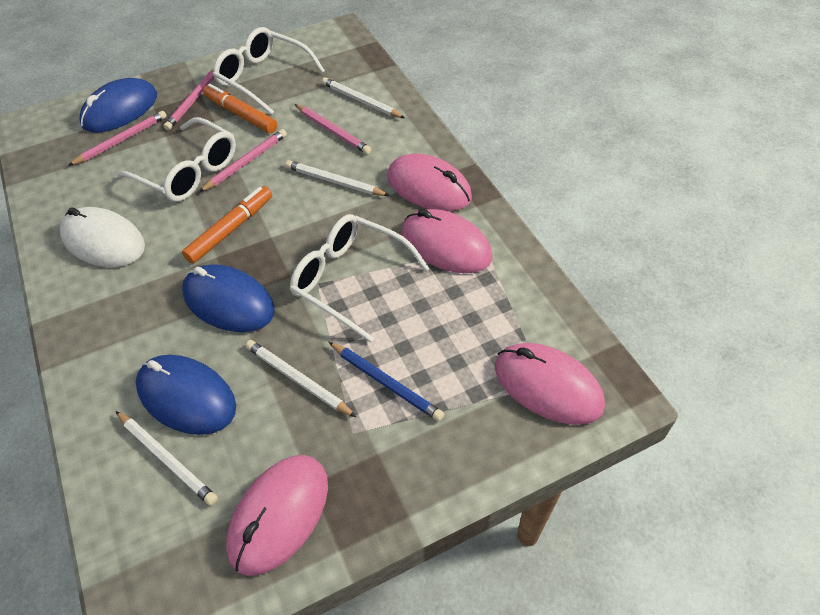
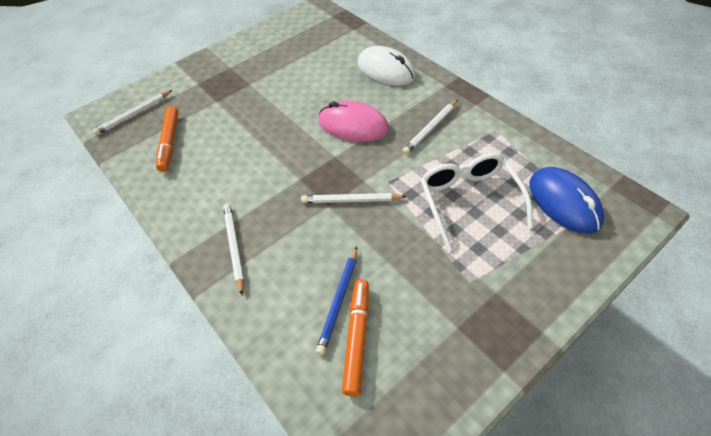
blue mouse: [79,78,157,133] [136,355,236,435] [182,264,275,332] = 3 -> [529,167,604,234] = 1
pink mouse: [226,455,328,576] [388,154,472,211] [402,209,492,273] [495,343,605,425] = 4 -> [319,101,389,142] = 1
pink pencil: [68,111,167,166] [163,70,214,130] [199,129,287,192] [295,104,371,154] = 4 -> none = 0
white glasses: [117,117,236,202] [213,27,325,115] [290,214,430,343] = 3 -> [420,153,533,250] = 1

